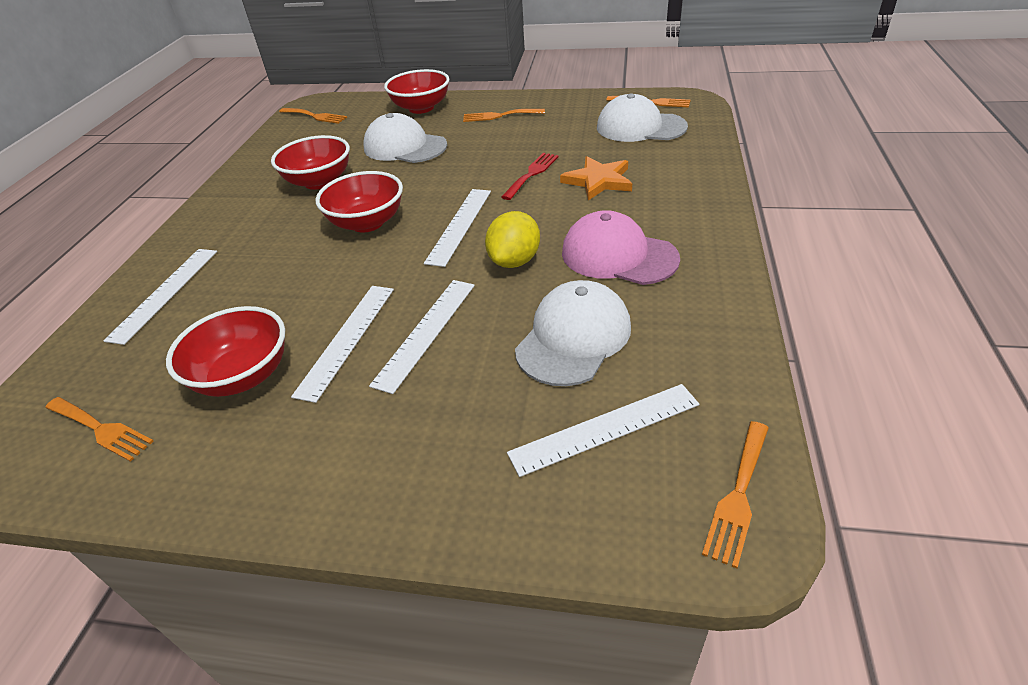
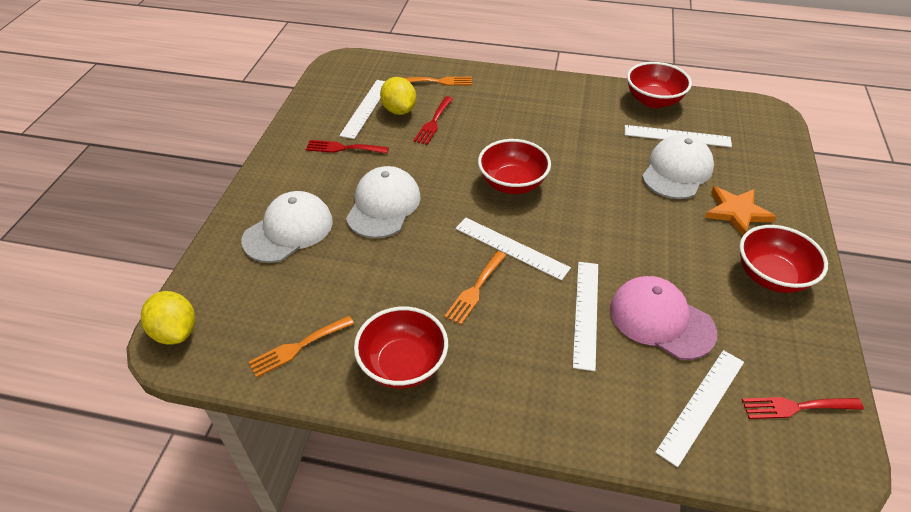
orange fork: [45,397,154,462] [279,108,347,124] [463,109,545,122] [606,96,690,107] [702,421,769,568] = 5 -> [249,316,354,378] [404,77,472,86] [444,251,507,325] = 3
red fork: [501,153,559,200] = 1 -> [306,140,389,154] [413,96,453,145] [742,397,864,419] = 3
yellow lemon: [485,211,540,268] = 1 -> [141,291,195,344] [380,77,416,115] = 2

